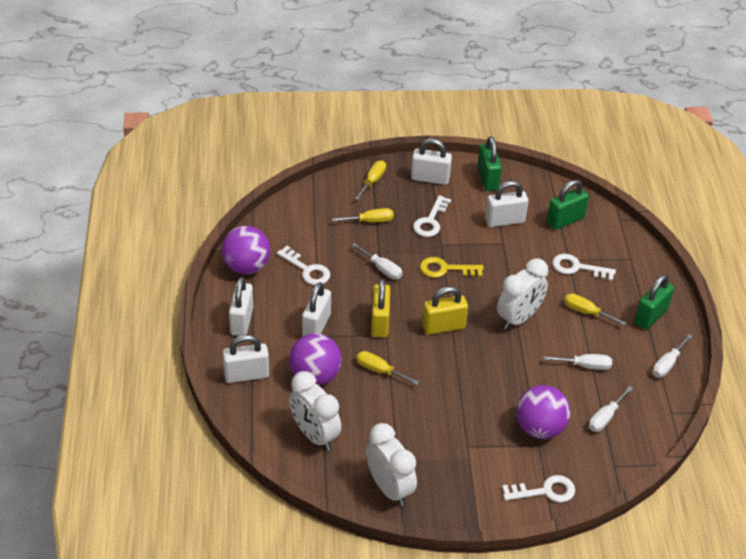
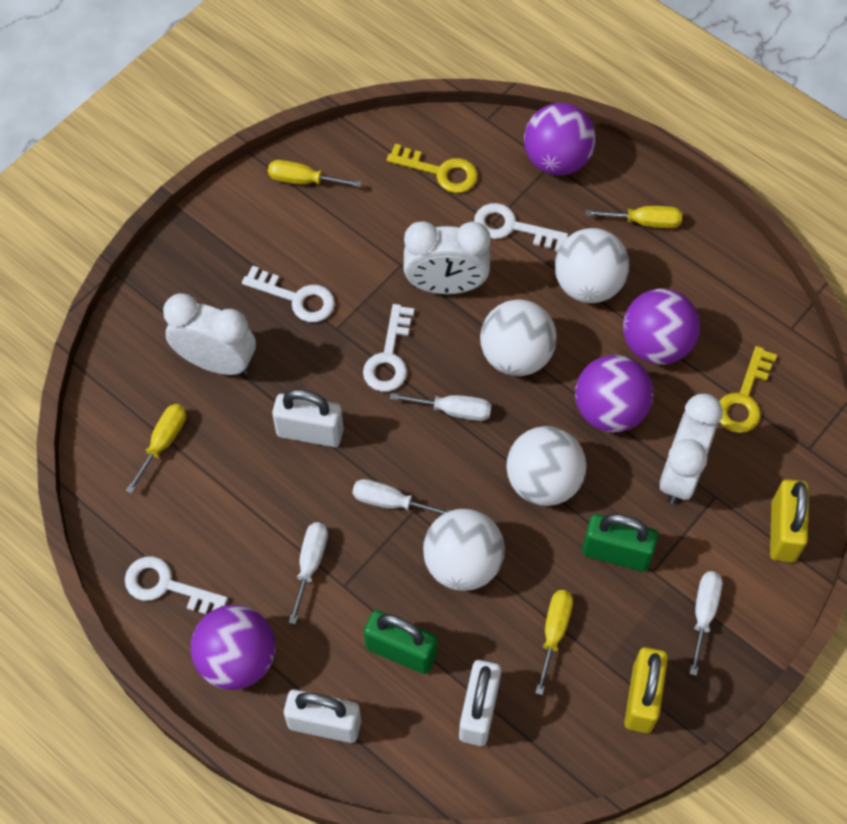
green padlock: [477,136,502,191] [547,180,589,230] [634,274,674,330] = 3 -> [364,610,437,674] [582,514,658,571] = 2
purple ball: [222,226,270,274] [289,333,342,385] [516,385,570,439] = 3 -> [190,605,275,690] [524,103,596,175] [575,355,654,433] [623,289,700,365] = 4
white ball: none = 0 -> [423,509,505,591] [480,299,557,376] [506,426,587,506] [555,228,629,303] = 4
white padlock: [223,335,269,383] [229,277,253,336] [302,282,331,336] [411,139,452,185] [485,181,529,227] = 5 -> [272,389,344,447] [284,690,361,743] [459,660,501,746] = 3
yellow key: [420,257,484,278] = 1 -> [387,144,478,193] [719,346,777,433] = 2

